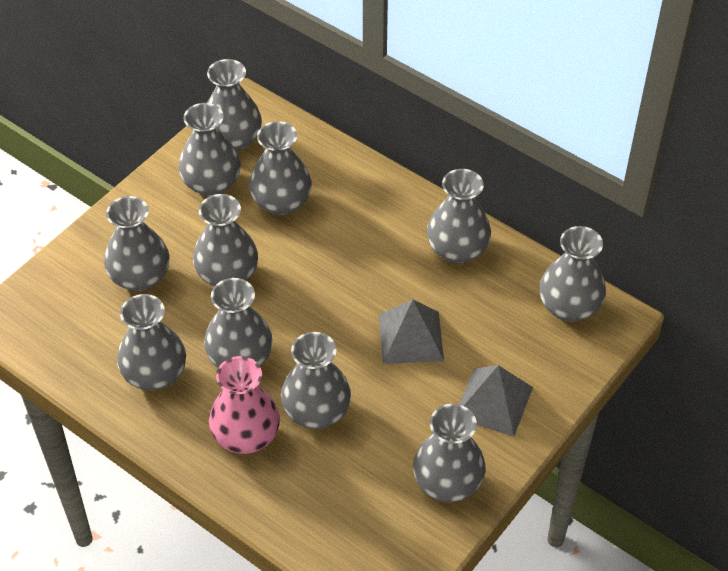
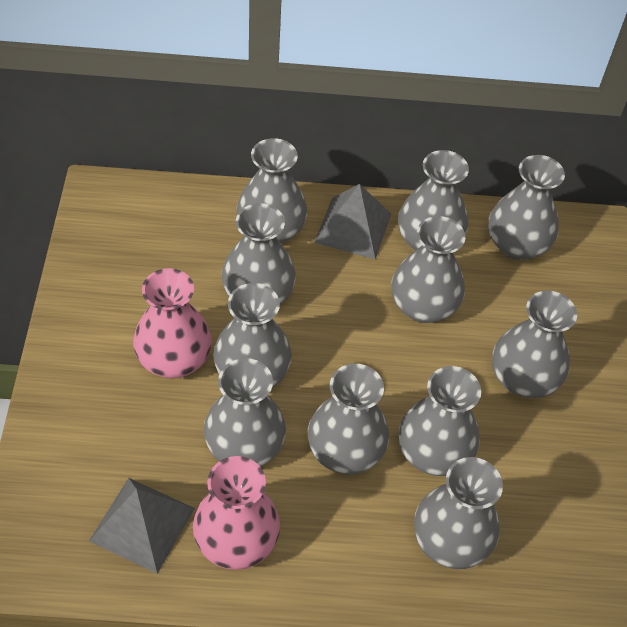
pink vase: [209,356,280,454] = 1 -> [133,268,212,378] [193,456,280,570] = 2

